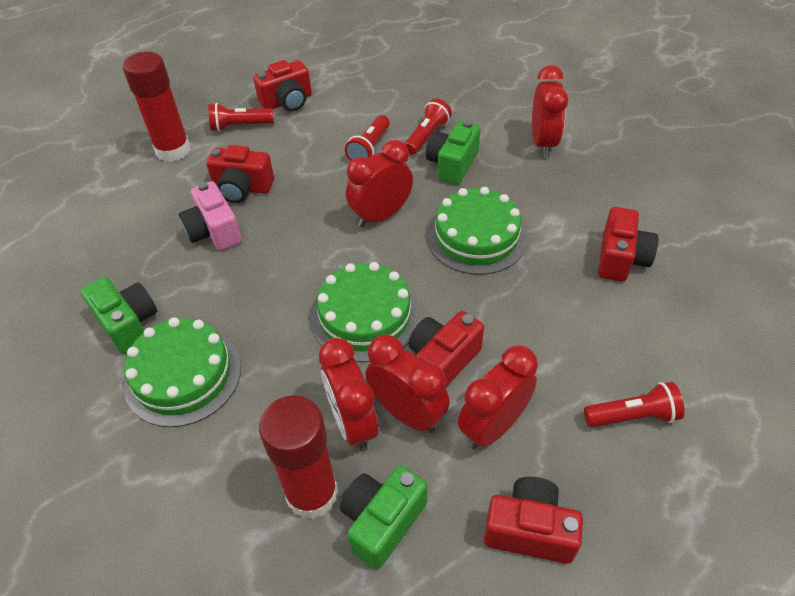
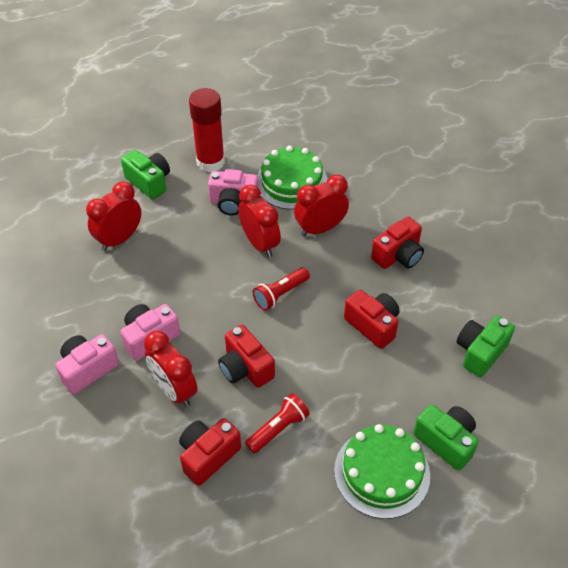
green cake: [124,317,241,427] [311,262,419,362] [427,187,527,275] = 3 -> [257,145,328,210] [334,424,430,519] = 2
pink camera: [179,181,242,251] = 1 -> [56,334,119,394] [120,304,180,361] [208,169,258,215] = 3
red camera: [206,145,274,203] [253,60,312,111] [408,311,484,388] [484,477,583,564] [598,207,659,282] = 5 -> [179,418,241,486] [218,325,275,388] [344,290,400,349] [371,217,424,269] = 4
red clock: [319,338,379,451] [346,140,413,228] [365,335,450,433] [458,345,538,450] [532,65,568,157] = 5 -> [86,181,141,251] [144,331,198,407] [238,185,281,258] [294,175,349,236] = 4
red flashlight: [208,103,274,132] [345,115,390,161] [405,99,452,155] [584,382,685,427] = 4 -> [245,393,310,454] [253,267,310,311] = 2
red glue stick: [123,51,191,162] [259,395,338,519] = 2 -> [189,88,225,172] = 1

